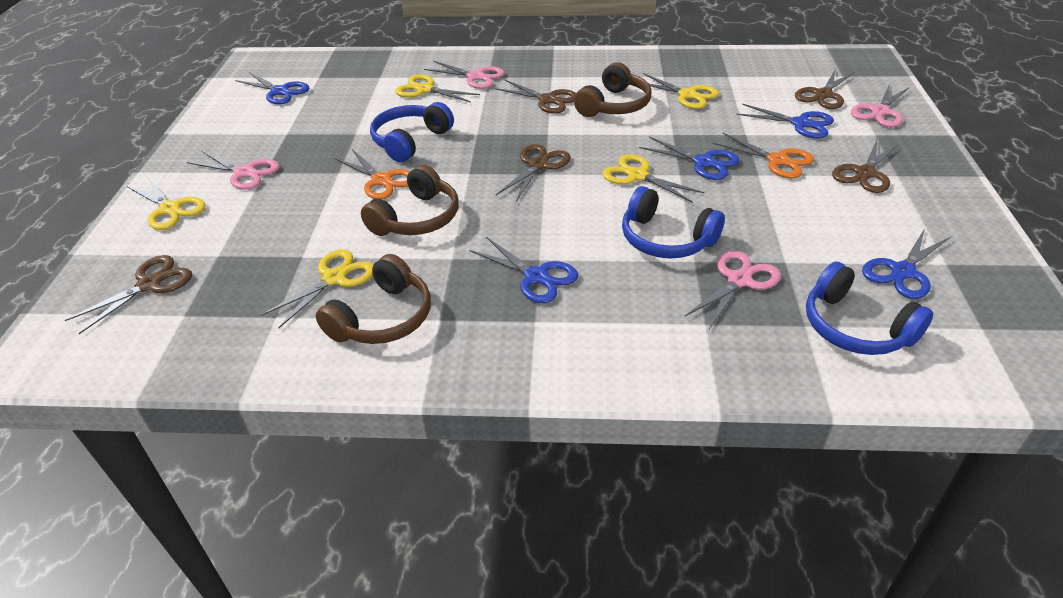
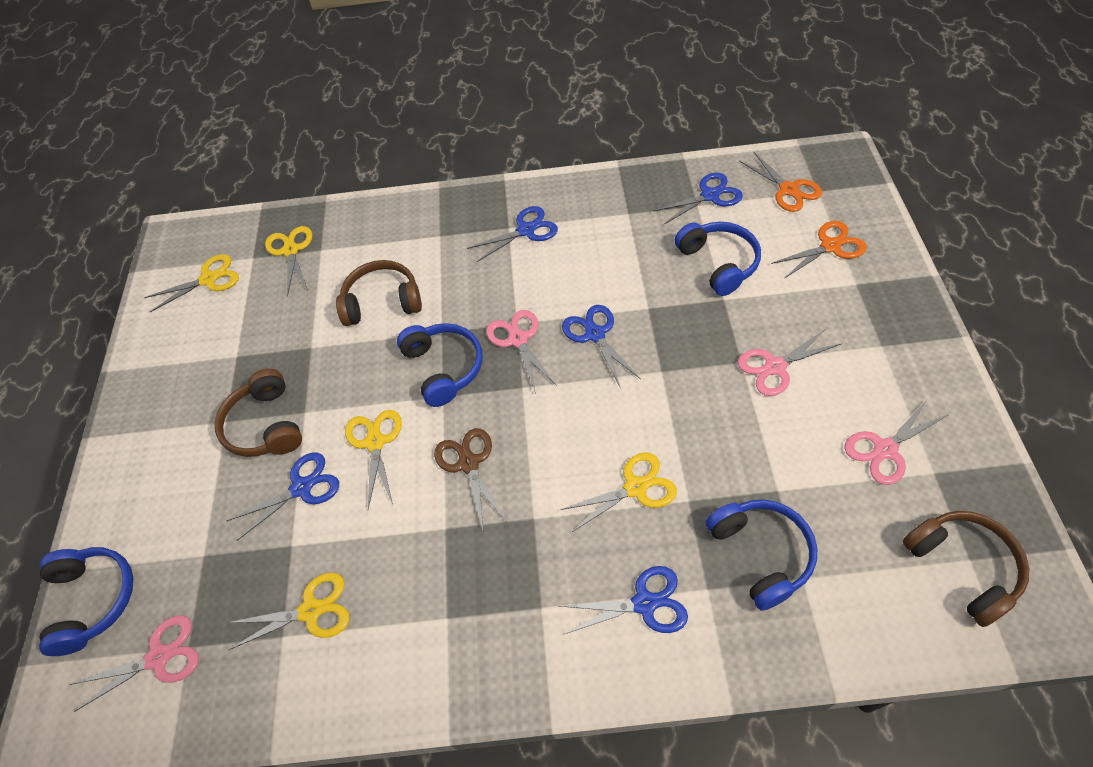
blue headphones: [370,102,454,162] [622,186,725,258] [806,262,933,355] = 3 -> [39,547,133,656] [397,323,483,407] [675,222,761,296] [706,499,817,611] = 4
brown scissors: [65,255,192,334] [494,80,576,114] [496,144,571,202] [795,69,854,109] [832,140,899,193] = 5 -> [434,428,507,530] = 1

